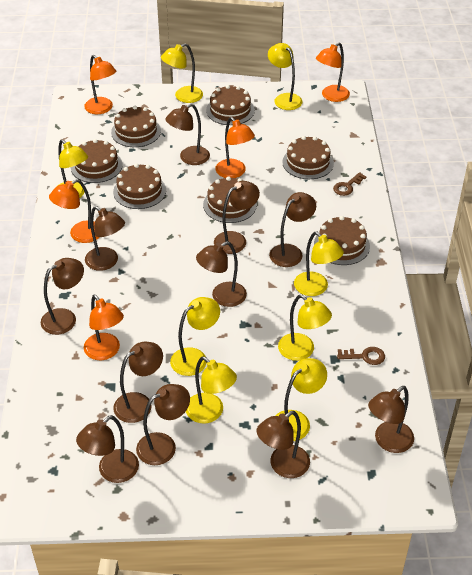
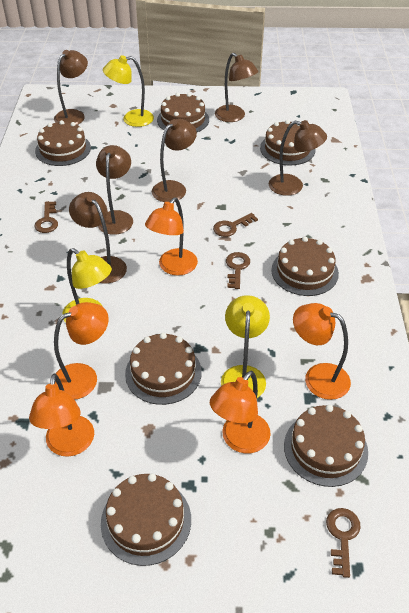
brown key: [333,172,367,196] [337,347,385,365] = 2 -> [35,201,58,233] [213,213,258,237] [226,252,250,289] [326,508,361,578] = 4
brown lamp: [41,258,84,335] [76,415,139,483] [85,206,125,271] [113,342,163,423] [136,384,190,465] [166,104,210,165] [196,241,247,307] [214,181,260,254] [256,411,310,478] [269,192,316,267] [368,386,414,453] = 11 -> [54,50,88,125] [69,192,127,284] [96,145,133,235] [152,119,197,202] [215,53,258,122] [269,120,327,196] = 6
yellow lamp: [56,139,88,198] [161,43,203,103] [170,297,220,376] [186,357,237,424] [268,43,302,110] [275,358,327,441] [278,295,332,361] [294,232,344,296] = 8 -> [62,248,112,323] [103,55,154,127] [221,295,270,398] = 3

